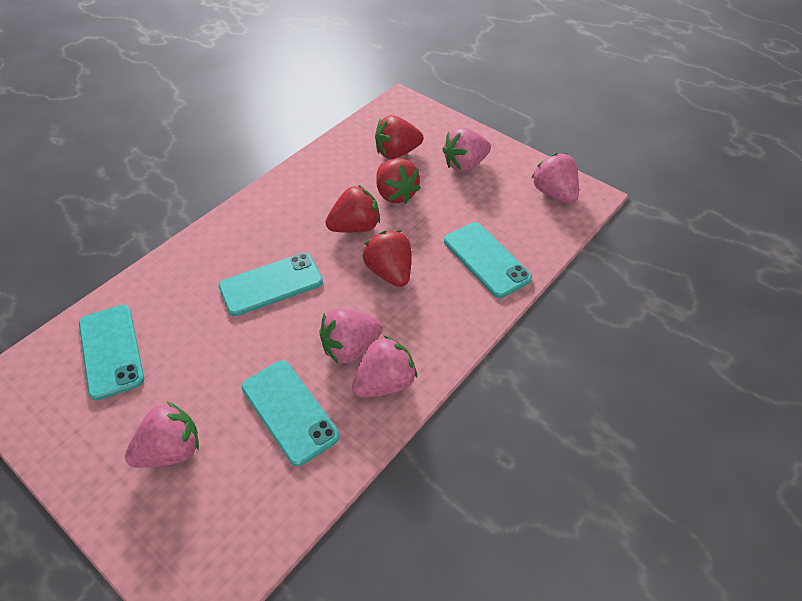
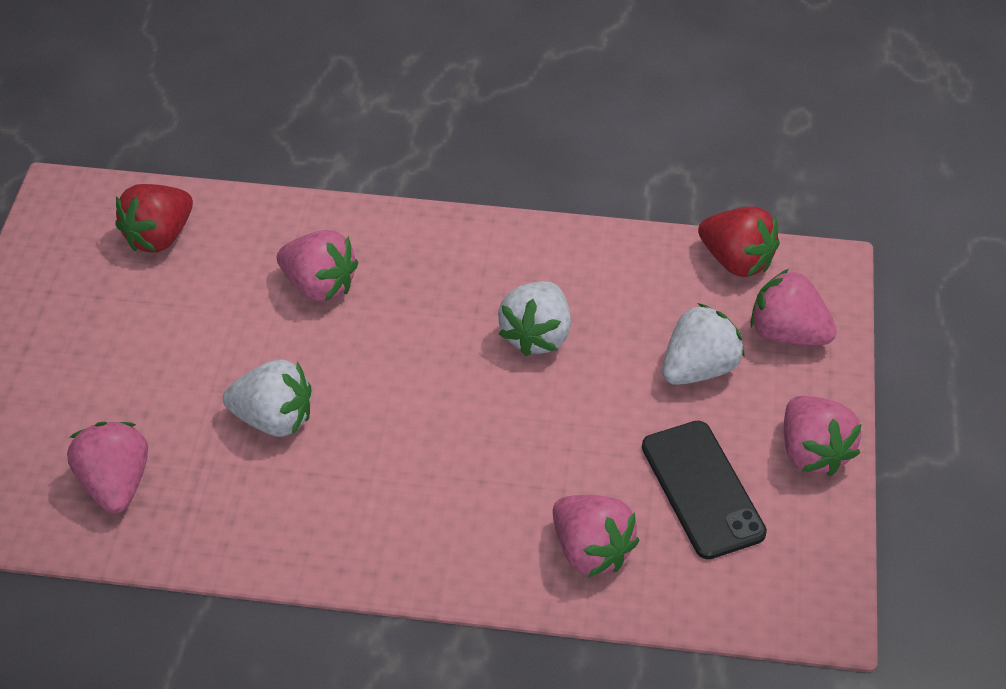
black phone: none = 0 -> [642,421,767,559] = 1
red strawberry: [326,185,380,233] [363,230,411,287] [375,115,423,159] [376,158,421,204] = 4 -> [115,184,193,253] [698,206,780,277] = 2
turquoise phone: [79,305,144,400] [219,253,323,316] [241,360,340,466] [444,222,532,298] = 4 -> none = 0
white strawberry: none = 0 -> [223,359,311,437] [498,281,571,356] [662,303,745,385] = 3

